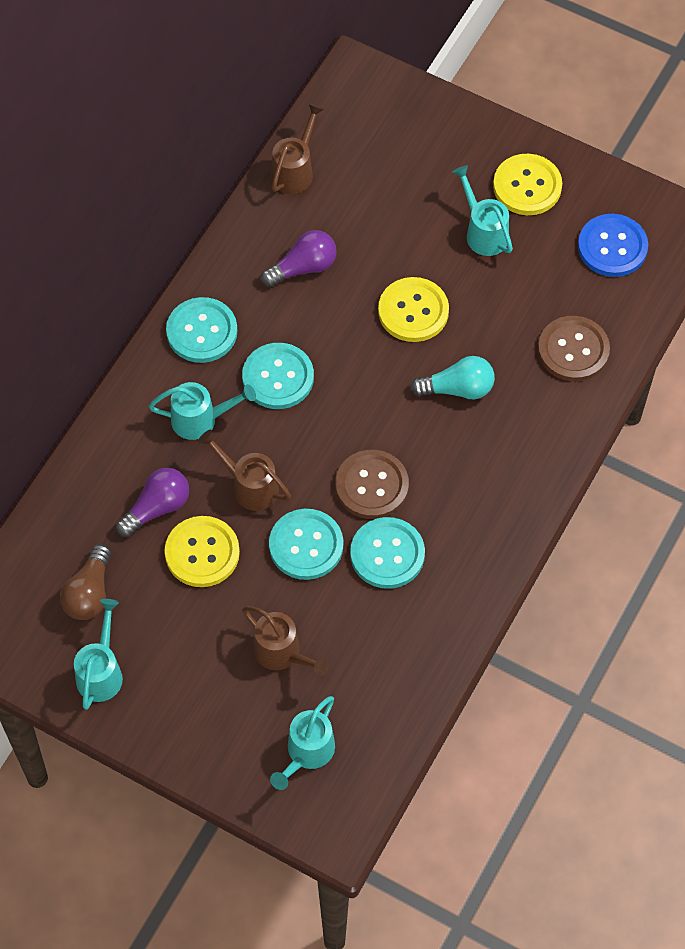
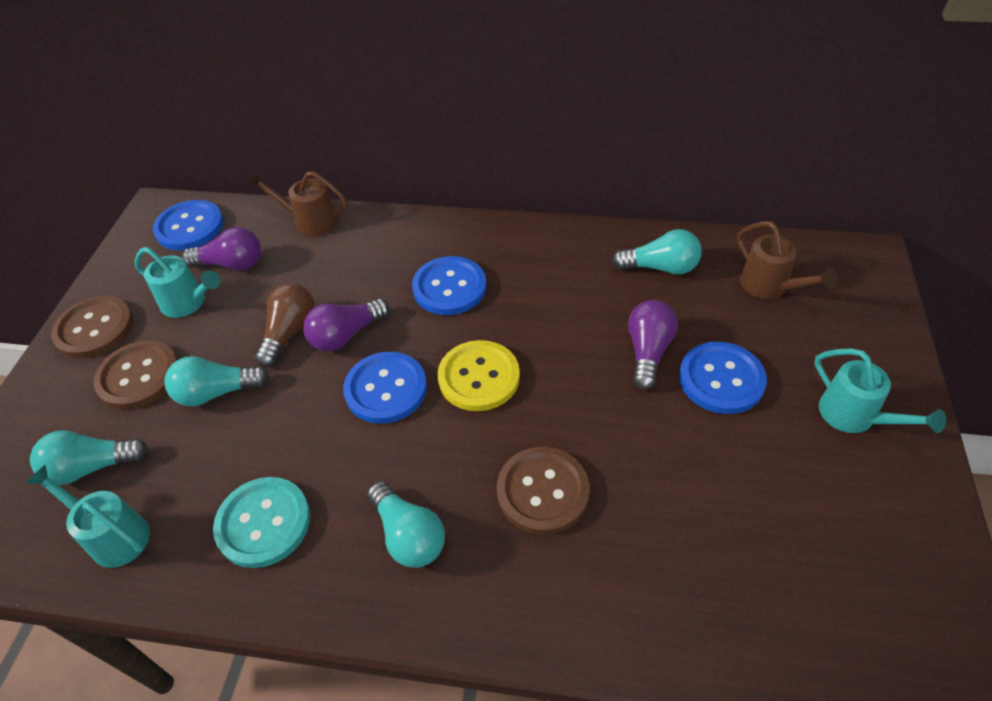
blue button: [578,214,648,277] = 1 -> [153,200,224,250] [343,352,427,424] [412,256,486,315] [679,342,767,414] = 4
brown button: [335,450,409,519] [538,316,610,382] = 2 -> [51,296,133,358] [94,340,178,410] [497,447,590,535] = 3
brown watering can: [198,430,291,511] [242,606,330,676] [271,103,324,194] = 3 -> [247,171,348,236] [737,221,838,299] = 2
purple light bulb: [116,468,189,537] [261,230,337,287] = 2 -> [182,227,261,271] [303,299,389,351] [628,300,678,390] = 3
turquoise button: [166,297,237,363] [242,343,314,409] [269,509,343,580] [350,517,425,589] = 4 -> [213,477,310,568] = 1
turquoise light bulb: [410,356,495,399] = 1 -> [30,430,148,485] [165,356,269,407] [367,481,445,568] [612,229,702,275] = 4
turquoise watering can: [74,599,123,710] [149,382,256,440] [270,696,335,790] [452,165,513,256] = 4 -> [26,465,150,568] [135,247,220,318] [814,348,946,433] = 3
yellow button: [165,516,240,587] [378,277,449,342] [493,154,562,215] = 3 -> [437,340,520,411] = 1

